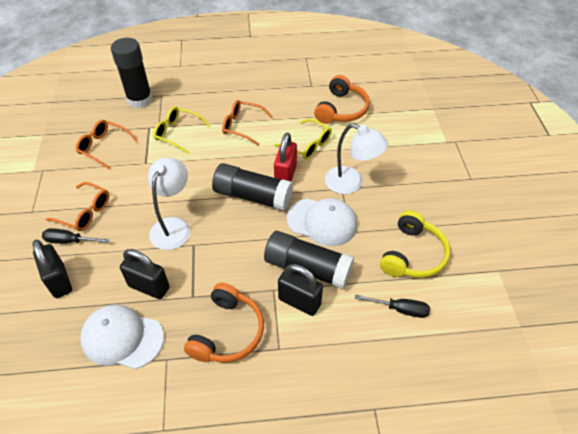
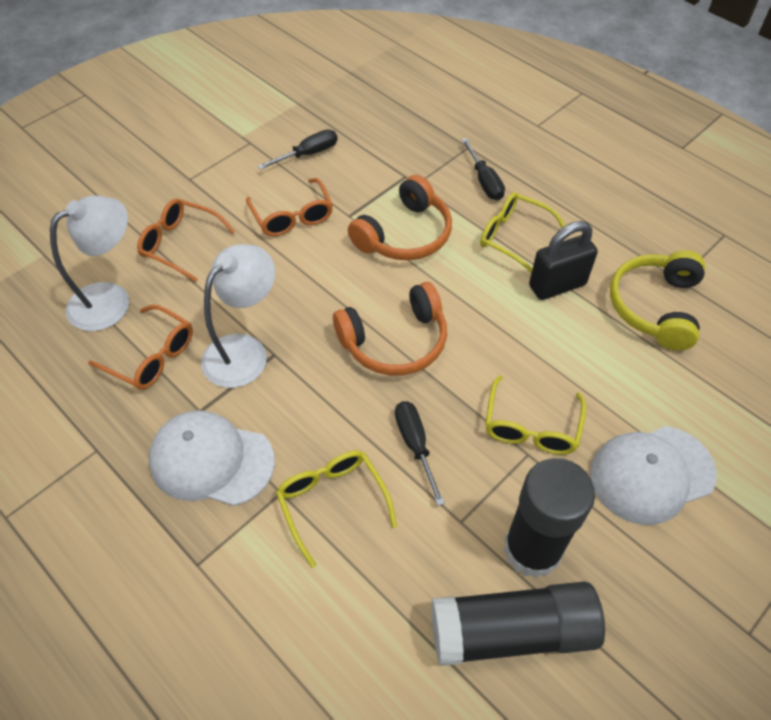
black glue stick: [111,38,153,108] [212,163,293,211] [264,231,354,289] = 3 -> [431,581,605,666] [504,458,595,578] = 2
black padlock: [33,240,72,298] [120,249,170,299] [278,264,323,316] = 3 -> [529,221,598,300] = 1
black screwdriver: [42,228,110,244] [355,295,430,318] = 2 -> [258,129,338,170] [395,401,445,506] [461,138,505,200] = 3
red padlock: [274,133,297,181] = 1 -> none = 0
yellow glasses: [153,107,210,154] [274,119,332,160] = 2 -> [276,451,397,568] [480,192,565,273] [485,375,586,455] = 3

